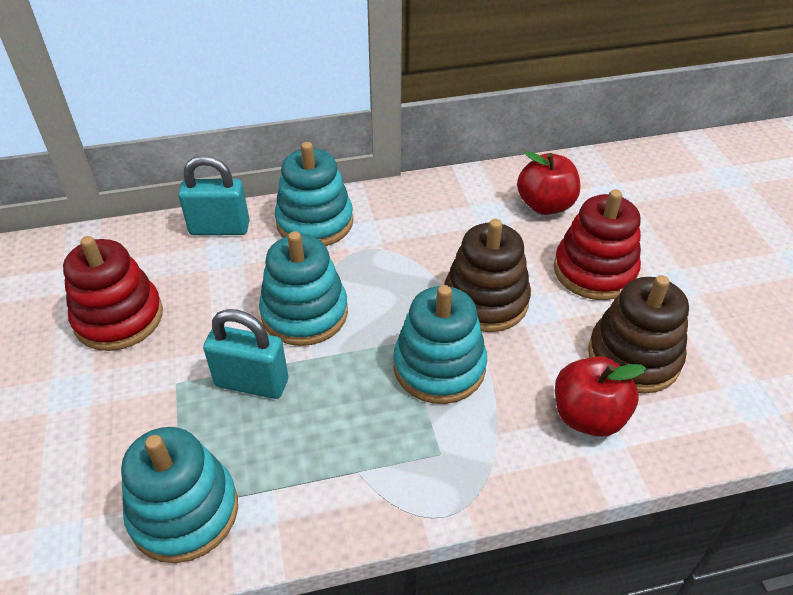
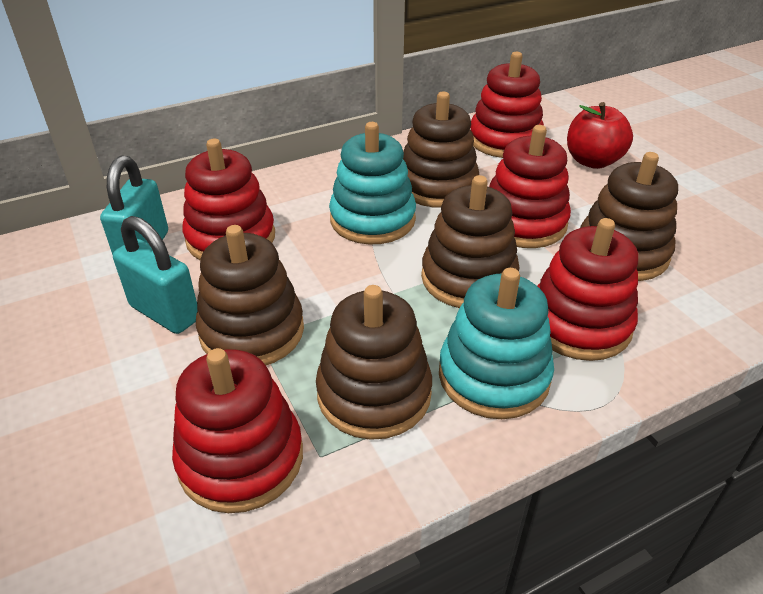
brown stacking toy: [444,219,531,332] [588,275,689,394] = 2 -> [196,225,304,365] [316,285,432,440] [403,92,479,208] [421,175,519,308] [580,152,678,281] = 5
red apple: [517,151,580,215] [555,356,646,437] = 2 -> [567,102,633,169] = 1
red stacking toy: [63,236,163,351] [554,189,641,300] = 2 -> [172,348,303,513] [183,139,275,260] [470,52,544,158] [489,125,571,248] [538,218,638,361] = 5
turquoise stacking toy: [121,427,238,563] [259,231,348,346] [275,142,353,246] [393,285,487,404] = 4 -> [329,122,416,245] [439,268,554,419] = 2

